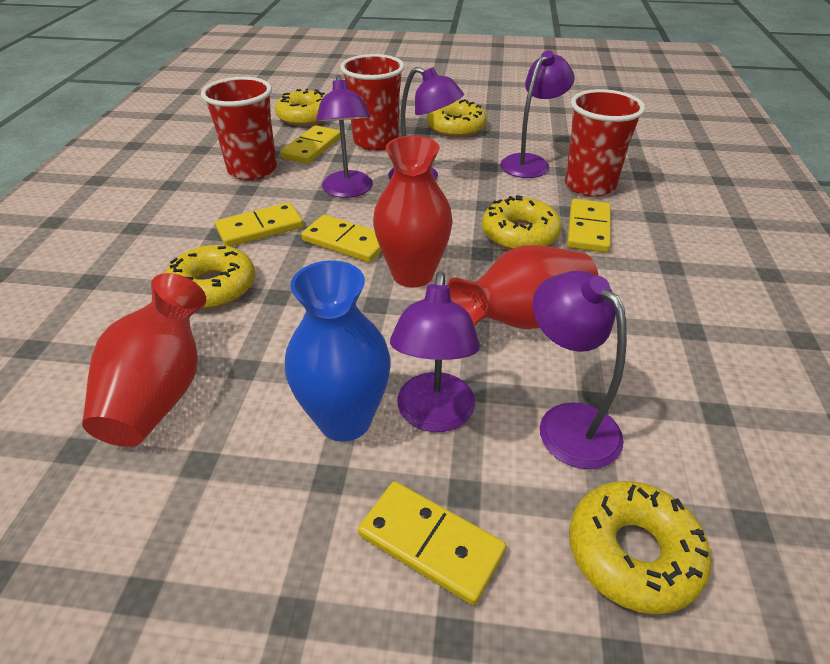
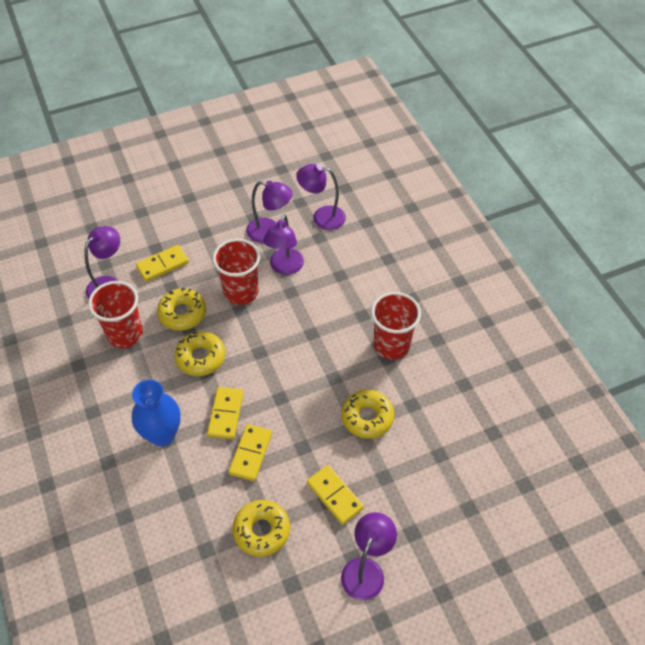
red vase: [82,273,206,447] [373,136,453,287] [447,245,598,329] = 3 -> none = 0
yellow domino: [215,202,303,247] [280,125,341,164] [301,215,382,263] [358,482,506,605] [567,199,611,253] = 5 -> [136,245,189,282] [207,387,243,439] [228,424,272,481] [307,465,364,525] = 4
yellow donut: [165,245,255,309] [275,88,326,126] [427,99,487,137] [482,195,562,250] [569,481,711,614] = 5 -> [157,288,206,331] [174,331,225,376] [232,500,290,557] [341,390,394,439] = 4

